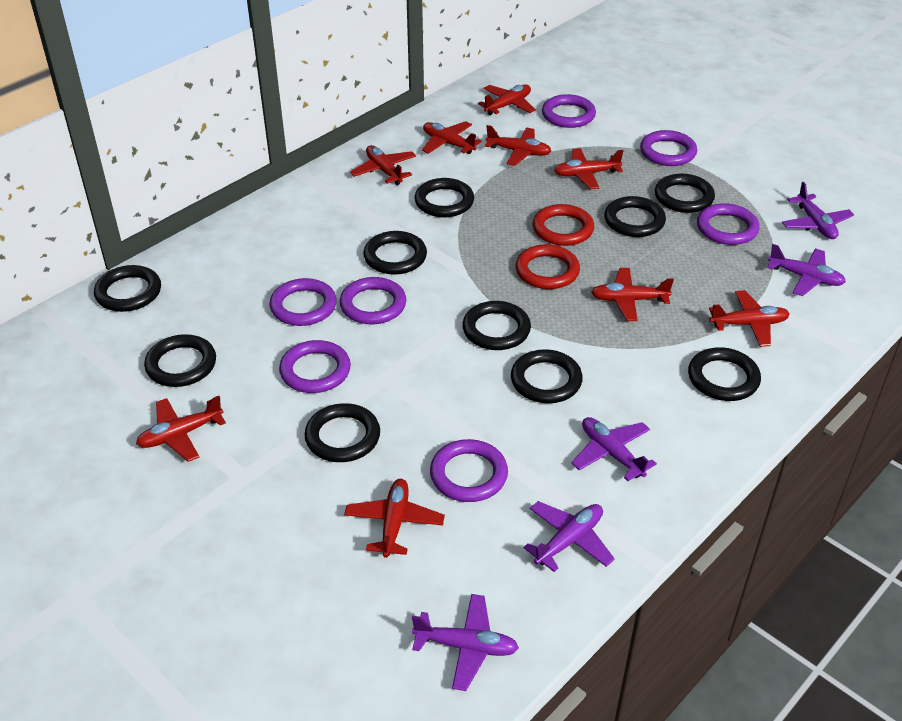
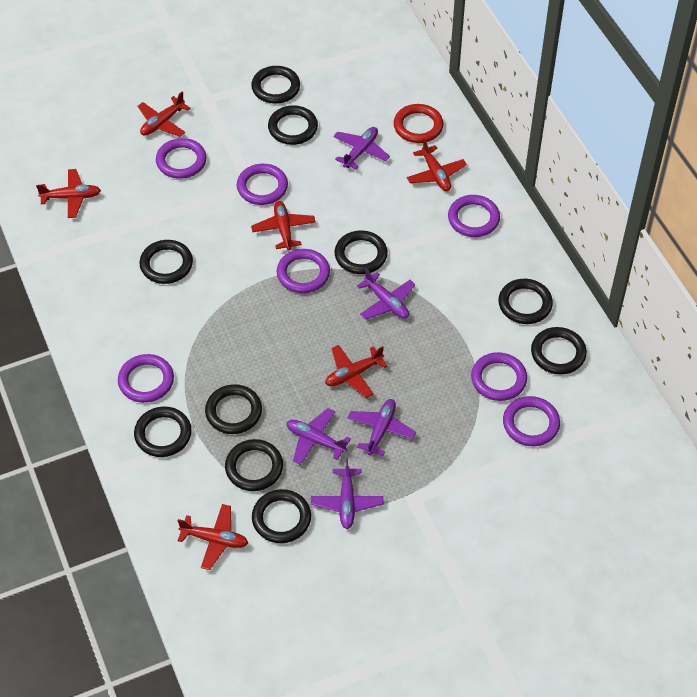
red plane: [136,396,226,462] [344,479,445,558] [350,145,416,185] [422,121,482,154] [478,84,536,115] [485,125,551,166] [554,148,623,189] [591,268,674,321] [709,290,790,347] = 9 -> [36,169,101,218] [137,92,191,137] [177,504,248,570] [251,201,316,250] [325,345,388,398] [407,138,467,191] = 6
red ring: [515,244,580,289] [533,204,594,246] = 2 -> [394,104,443,143] = 1

